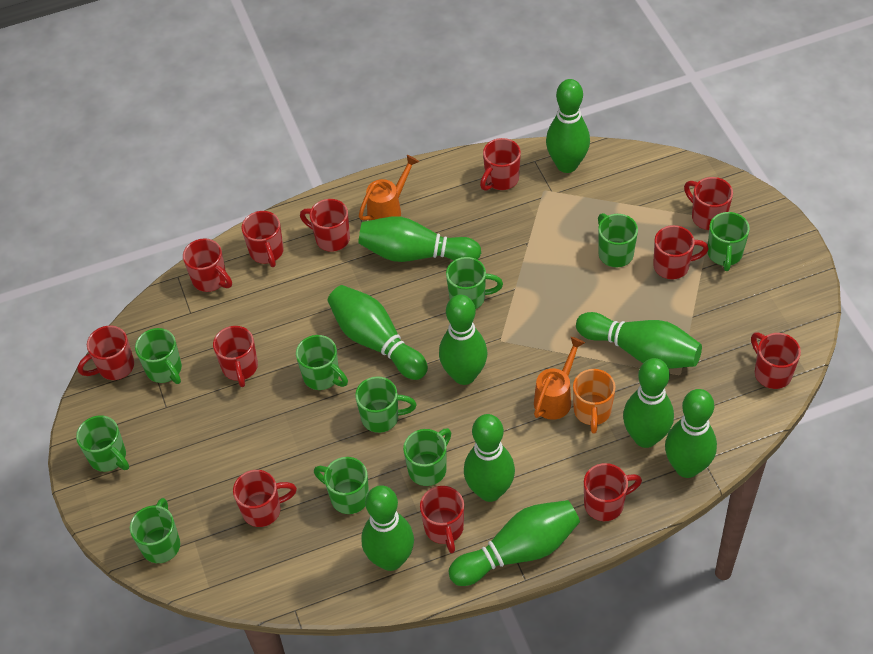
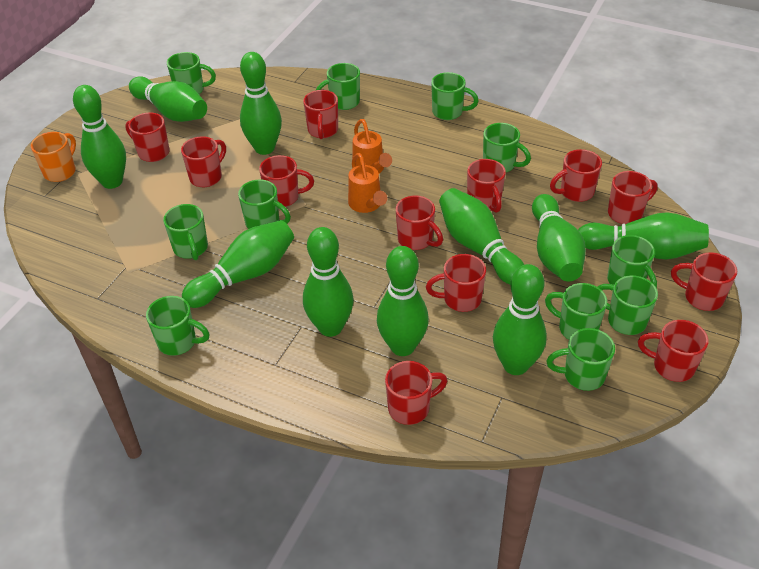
green mug: [76,415,129,472] [130,498,180,563] [135,328,182,384] [296,335,348,390] [314,457,369,514] [355,376,417,433] [403,428,451,486] [446,257,503,309] [598,213,638,267] [707,212,750,271] = 10 -> [146,296,210,356] [163,204,208,260] [167,52,216,94] [238,179,291,229] [316,63,360,110] [431,72,479,120] [483,123,531,172] [545,283,607,340] [546,328,615,391] [597,275,658,335] [607,235,657,288] = 11

